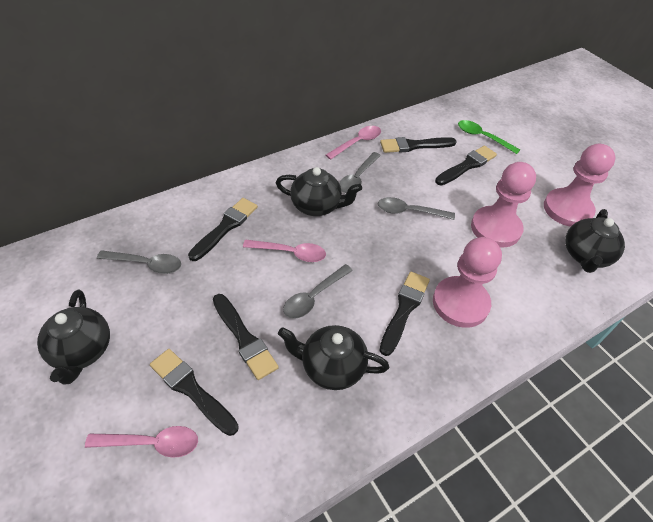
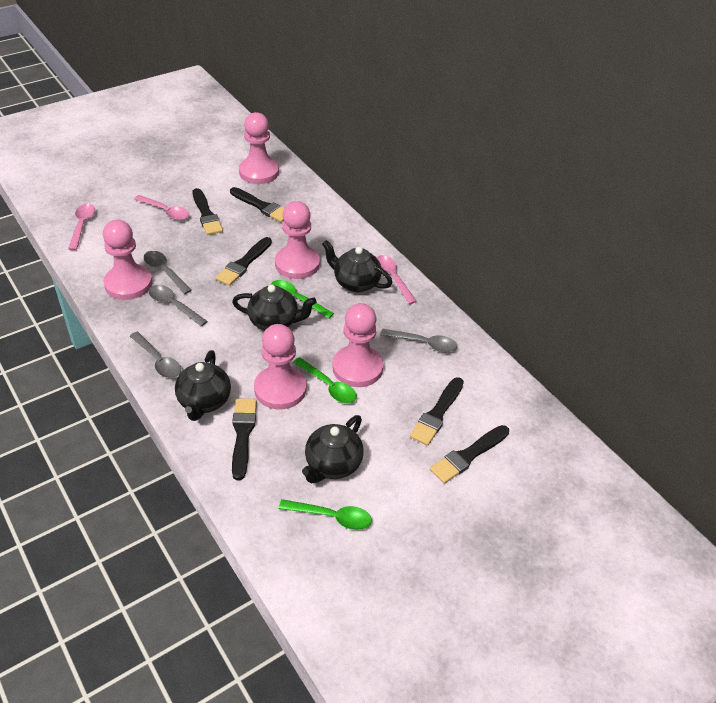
green spoon: [458,120,520,154] = 1 -> [271,280,334,319] [279,499,372,530] [293,357,357,403] = 3
pink pawn: [433,237,502,328] [471,162,536,248] [544,144,616,227] = 3 -> [103,220,152,300] [239,112,279,184] [254,324,306,410] [275,201,320,279] [333,303,383,387] = 5

